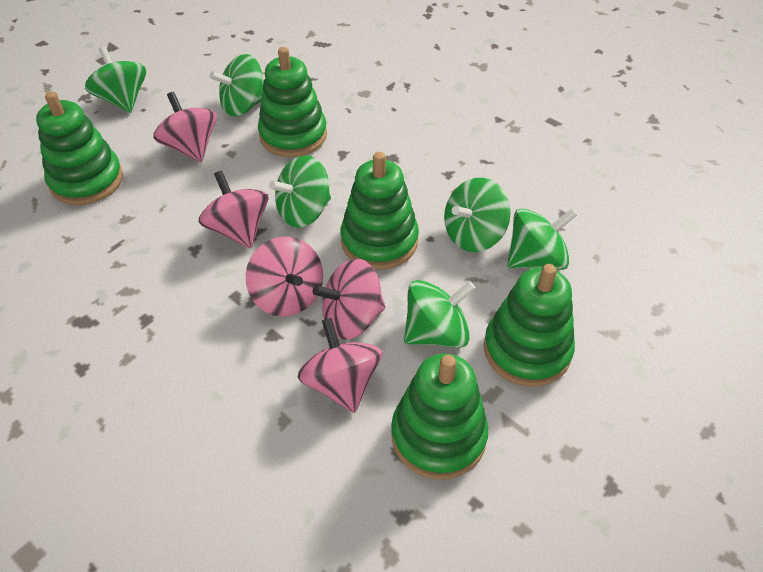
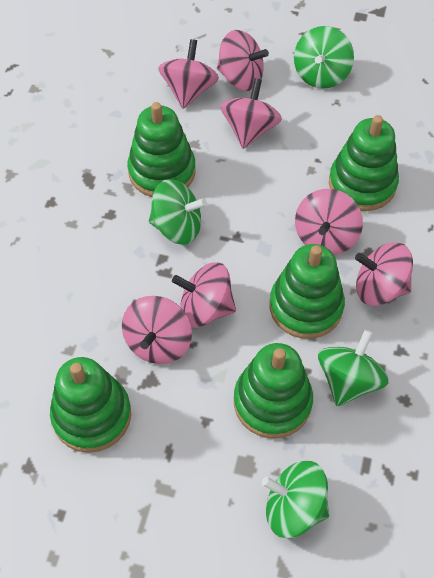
green spinning top: [85,46,146,113] [210,54,264,116] [269,155,331,228] [404,280,476,348] [444,178,511,252] [507,208,577,270] = 6 -> [149,179,207,245] [262,461,329,538] [294,26,354,89] [318,330,389,406] = 4
pink spinning top: [153,92,217,162] [199,170,268,249] [246,236,323,317] [298,318,383,413] [313,259,385,340] = 5 -> [122,296,192,364] [158,39,219,109] [172,262,236,328] [217,30,269,91] [220,78,282,149] [295,189,363,255] [355,242,413,306] = 7

